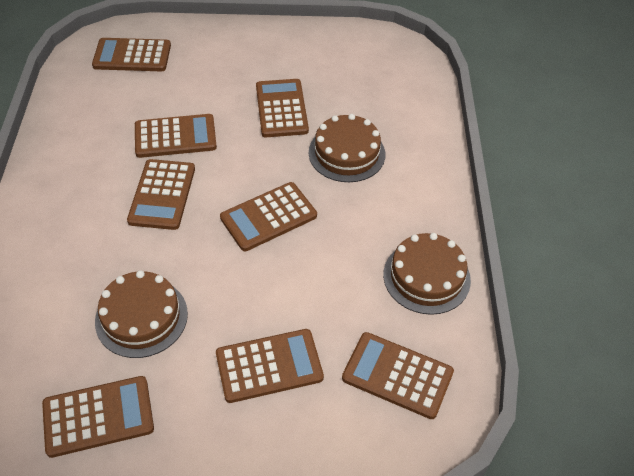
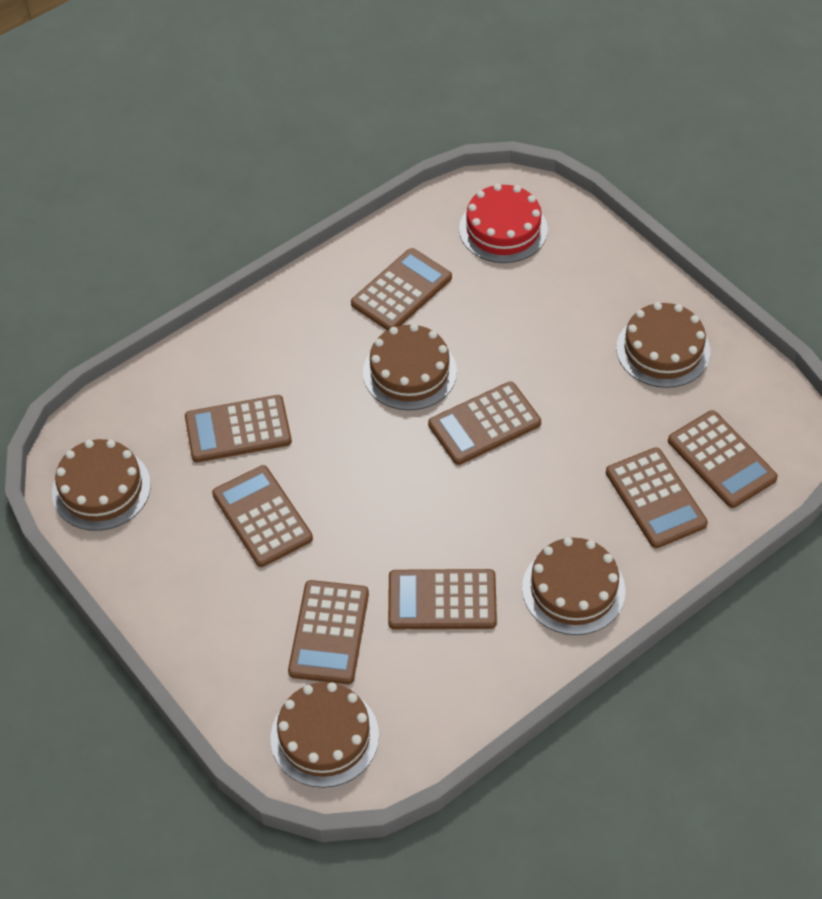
brown cake: [95,270,188,358] [309,114,385,182] [383,233,471,315] = 3 -> [52,439,151,531] [270,682,379,788] [363,324,457,410] [522,537,626,635] [616,302,710,388] = 5
red cake: none = 0 -> [459,184,548,263] = 1

